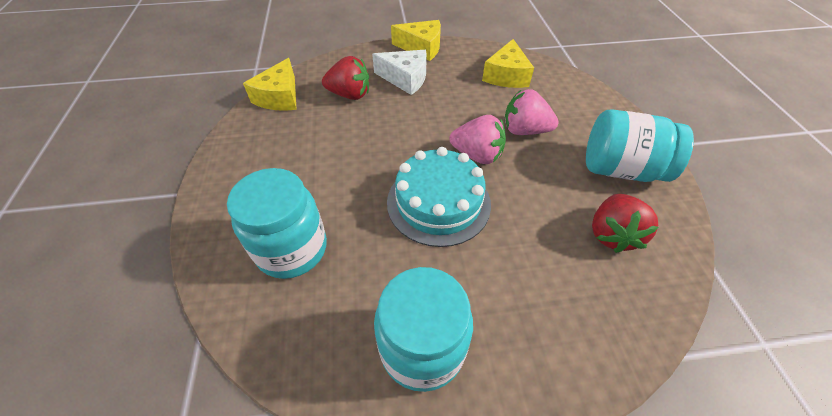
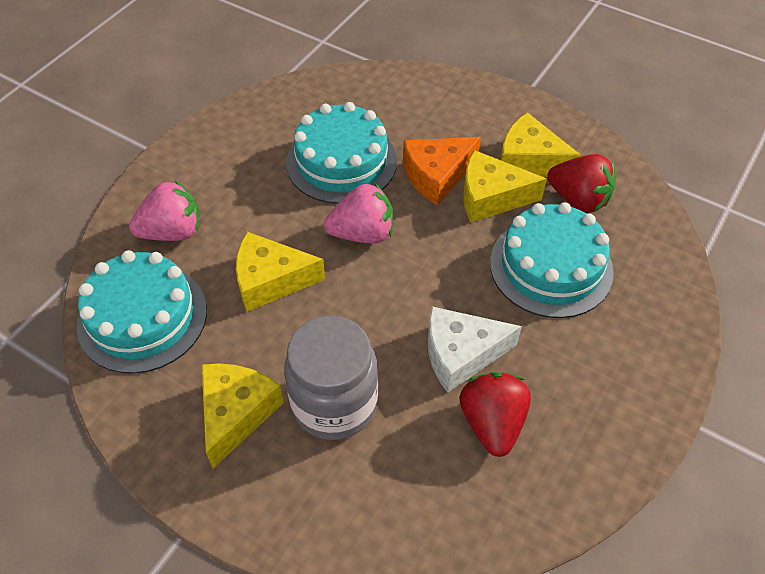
grey jar: none = 0 -> [284,316,378,440] = 1
orange cheese: none = 0 -> [403,137,481,205] = 1
turquoise cake: [387,147,491,247] = 1 -> [76,250,207,374] [286,102,397,204] [490,202,614,318] = 3
turquoise jar: [227,168,327,279] [374,267,473,392] [586,109,694,182] = 3 -> none = 0
yellow cheese: [243,58,297,111] [391,20,441,61] [482,39,534,88] = 3 -> [202,363,284,468] [236,232,325,312] [463,150,547,222] [500,112,582,177] = 4

